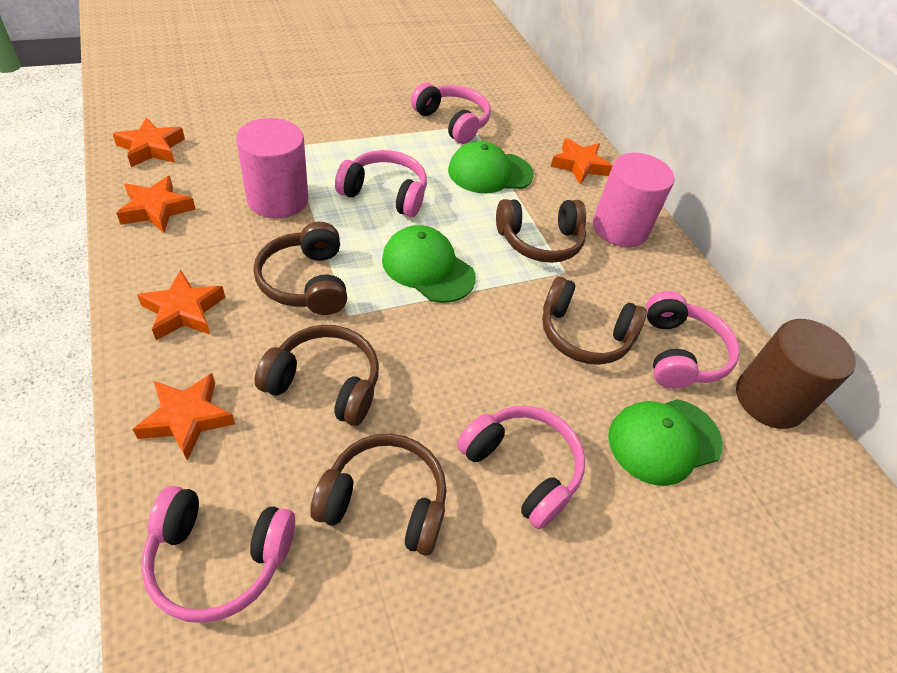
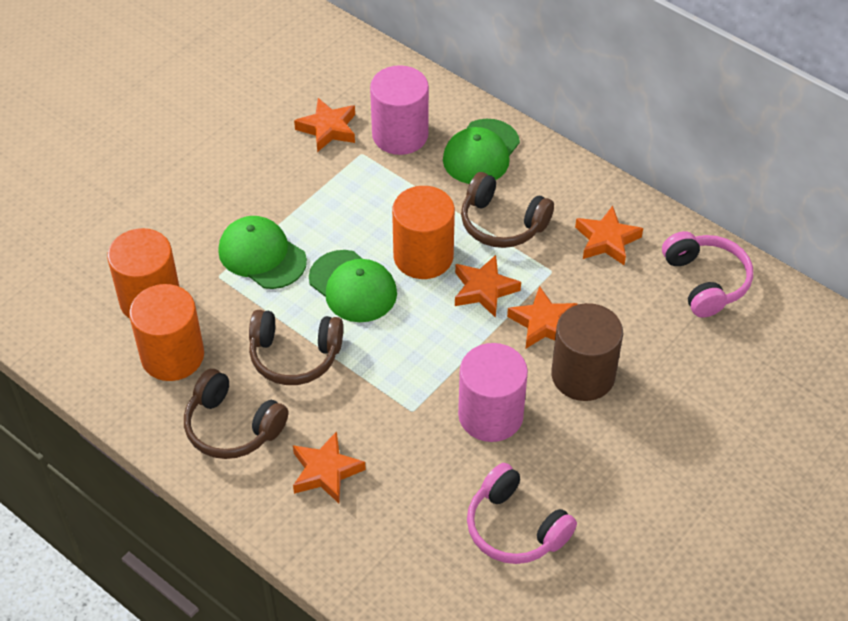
brown headphones: [254,222,347,315] [255,325,379,426] [310,434,447,556] [496,199,586,263] [542,276,647,365] = 5 -> [184,369,288,459] [249,310,343,385] [461,172,554,248] = 3
orange cylinder: none = 0 -> [107,228,180,319] [129,284,204,381] [392,186,455,279] = 3
pink headphones: [141,486,295,623] [335,150,427,217] [411,82,491,144] [457,406,585,529] [646,291,740,389] = 5 -> [467,463,577,564] [662,231,753,318] = 2

